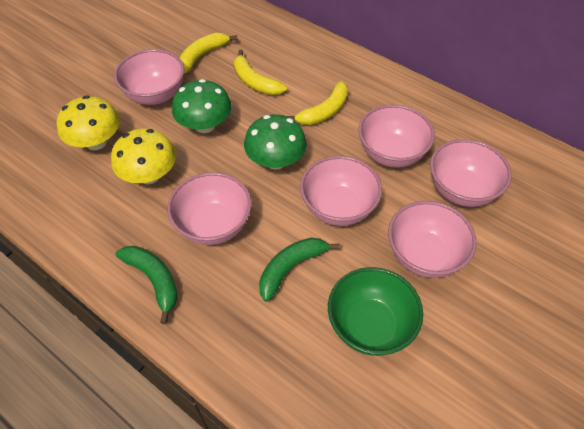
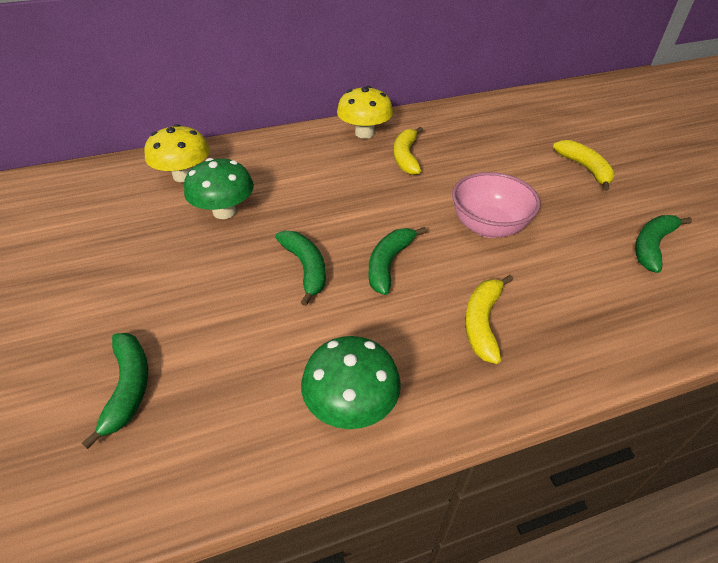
green banana: [116,246,178,324] [259,238,340,302] = 2 -> [82,333,148,449] [275,231,326,306] [369,227,427,295] [635,215,692,273] = 4
green bowl: [328,267,423,356] = 1 -> none = 0
pink bowl: [114,49,185,105] [167,172,252,245] [300,156,382,226] [358,105,435,168] [388,201,477,278] [430,139,512,207] = 6 -> [452,172,540,238] = 1

